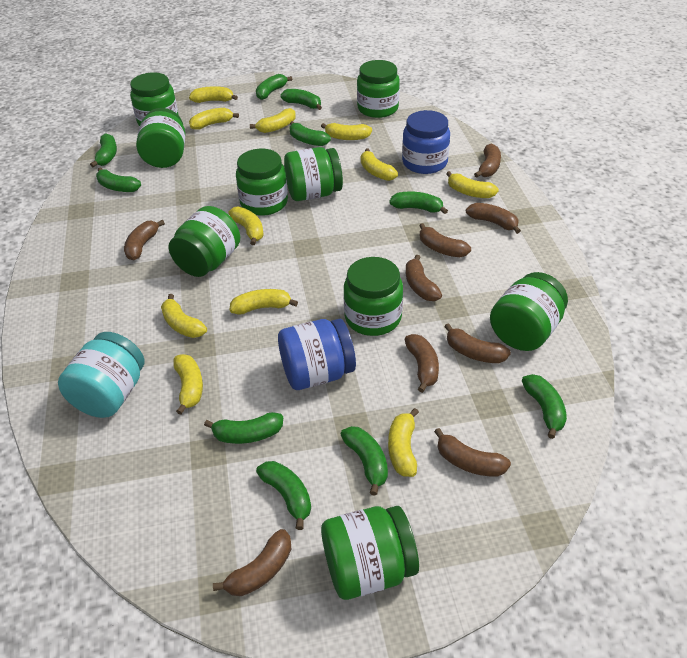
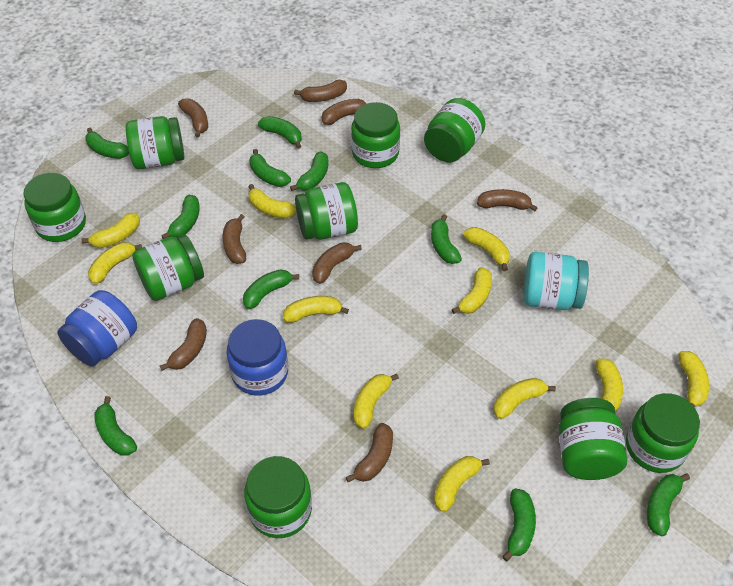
brown banana: [124,220,165,261] [213,529,291,596] [404,334,439,393] [406,255,442,301] [419,223,471,257] [434,428,511,477] [444,323,511,363] [466,203,521,234] [474,144,501,178] = 9 -> [160,318,207,371] [178,99,208,137] [223,214,246,264] [294,80,347,102] [312,242,362,284] [322,99,366,125] [346,423,393,483] [477,189,538,211] = 8

